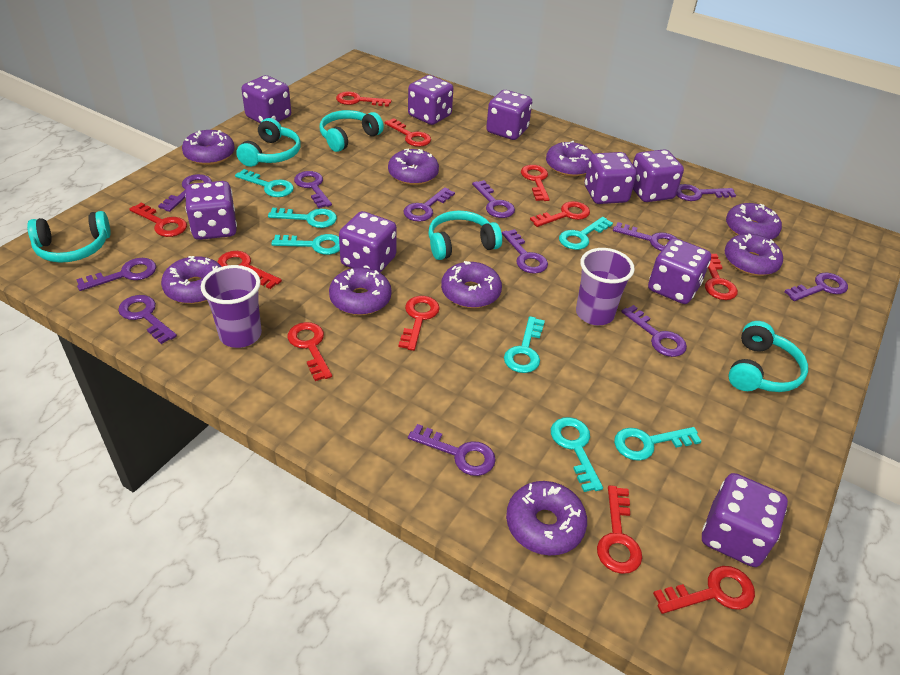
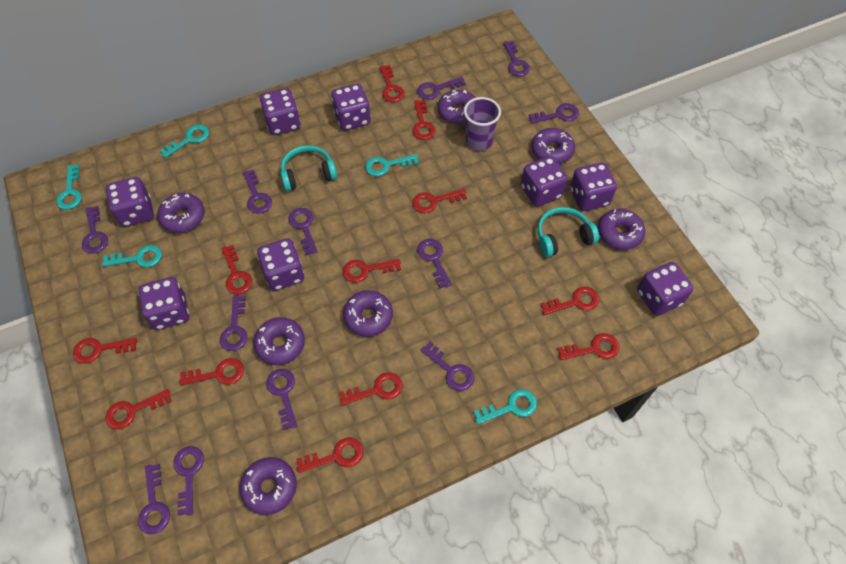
purple cup: [201,265,262,348] [576,248,635,325] = 2 -> [464,97,501,151] = 1
purple dice: [185,181,237,240] [241,75,291,123] [339,211,397,273] [408,75,453,125] [486,90,532,140] [585,152,637,204] [633,149,684,202] [648,238,711,304] [702,473,788,567] = 9 -> [106,177,154,227] [139,277,189,330] [257,238,304,291] [260,88,301,135] [331,84,371,131] [521,156,568,207] [570,163,617,211] [637,262,694,316] = 8
purple donut: [161,256,222,304] [182,130,235,165] [329,267,392,315] [388,149,439,185] [441,261,502,308] [506,481,587,556] [546,141,593,176] [724,234,783,276] [726,203,782,239] = 9 -> [157,193,205,233] [240,457,297,515] [253,317,305,365] [343,290,393,337] [438,90,476,125] [531,128,575,164] [598,209,645,250] = 7
red key: [129,202,187,237] [218,251,282,289] [288,322,332,381] [336,91,391,107] [385,118,431,147] [398,296,440,351] [521,165,550,201] [530,201,590,227] [597,485,642,574] [653,566,755,614] [705,254,738,300] = 11 -> [73,338,137,364] [105,389,171,430] [179,358,244,385] [221,245,252,294] [296,438,363,473] [339,372,403,406] [343,259,401,283] [380,65,405,102] [412,100,436,140] [412,189,467,213] [540,287,599,315] [558,333,619,360] = 12
turquoise headphones: [27,211,111,263] [236,118,301,167] [320,110,384,152] [428,211,502,260] [728,321,808,392] = 5 -> [280,145,337,191] [538,207,599,257] = 2
turquoise key: [235,169,294,197] [268,208,337,228] [271,234,340,255] [504,316,545,373] [551,417,603,492] [559,217,613,250] [614,427,701,461] = 7 -> [56,165,82,210] [102,245,162,267] [160,124,209,158] [365,154,419,176] [474,389,537,425] = 5

